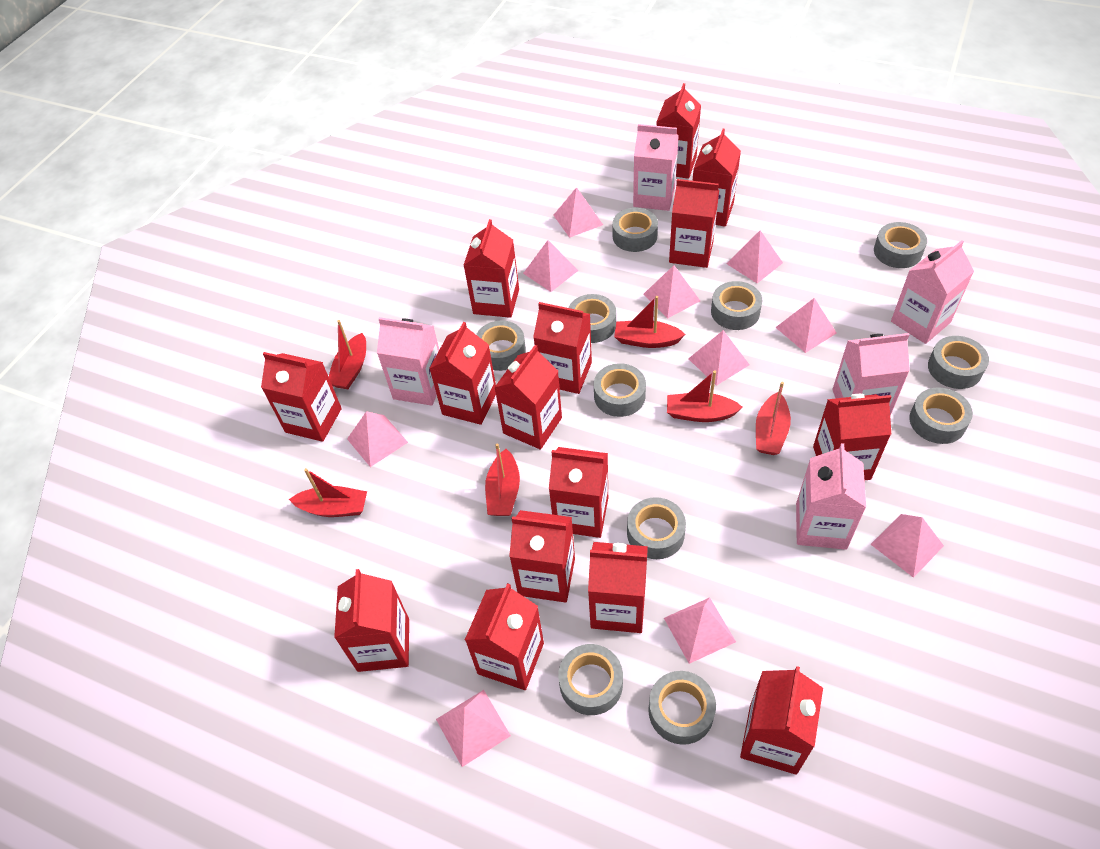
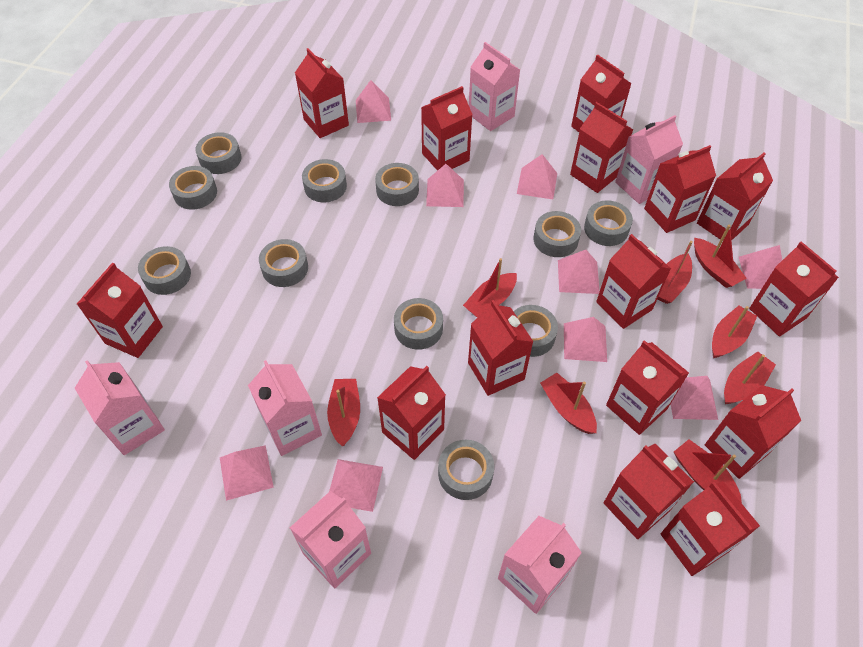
pink carton: [377,317,439,406] [633,124,679,211] [796,443,866,550] [832,333,910,416] [891,240,974,344] = 5 -> [75,360,165,455] [248,360,322,456] [290,491,371,589] [469,42,520,131] [498,516,582,614] [615,115,683,204] = 6
pink pyramid: [347,411,408,467] [436,690,511,767] [523,240,578,292] [553,187,603,238] [644,265,700,319] [664,597,736,664] [688,330,750,386] [726,230,783,283] [775,298,837,353] [871,514,944,578] = 10 -> [220,445,274,501] [329,459,383,512] [356,80,391,123] [426,164,464,207] [517,154,557,199] [558,250,600,294] [564,317,607,362] [671,376,718,420] [739,245,782,289] = 9
red boat: [289,468,367,517] [329,320,366,389] [485,443,520,516] [614,296,685,348] [667,370,743,422] [756,382,791,455] = 6 -> [327,379,360,446] [463,258,517,318] [540,373,597,434] [658,241,693,304] [674,439,742,503] [694,225,747,288] [712,305,757,358] [724,352,776,404] = 8

